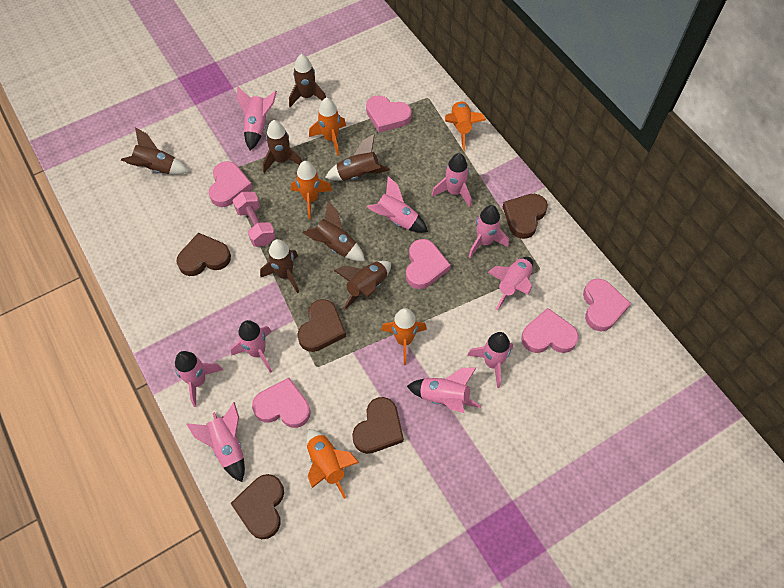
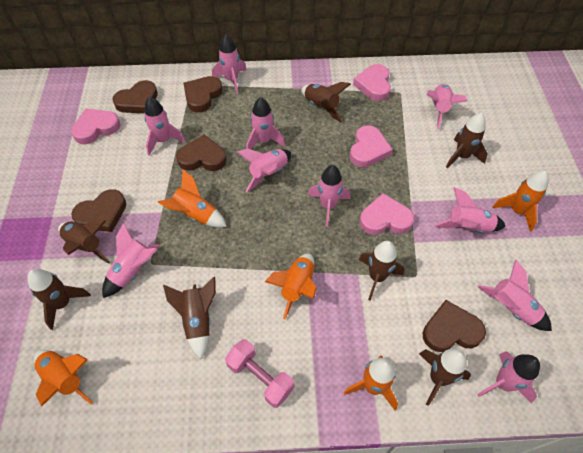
pink heart: [209,161,253,207] [252,378,311,428] [366,95,412,133] [406,239,451,289] [521,308,579,353] [583,279,631,331] = 6 -> [71,109,121,144] [350,125,393,167] [353,64,391,101] [359,193,414,235] = 4

